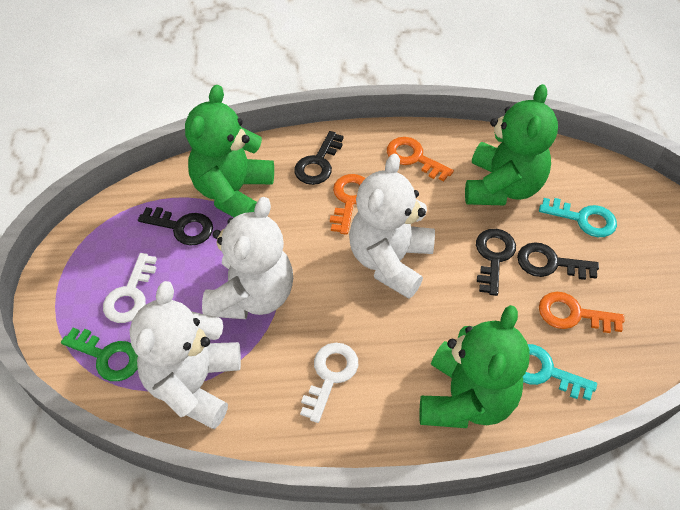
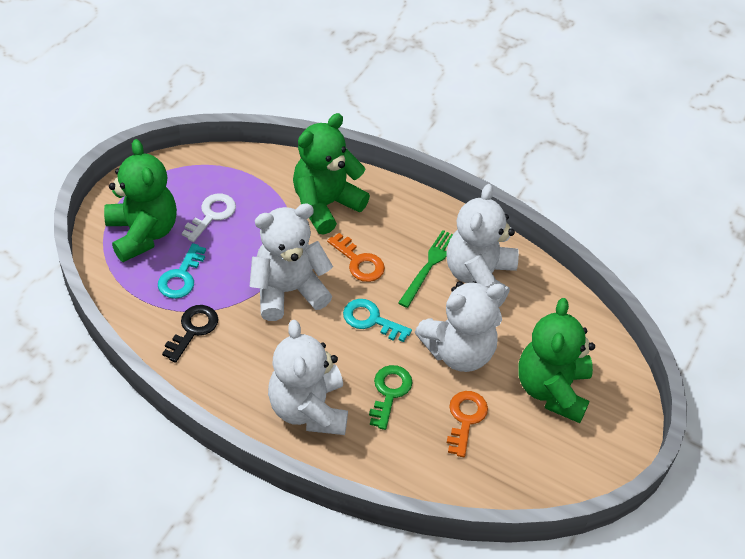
black key: [138,207,213,246] [294,131,344,185] [476,229,516,296] [517,242,599,280] = 4 -> [162,305,218,363] = 1
green fork: none = 0 -> [398,230,453,308] = 1
orange key: [330,174,366,235] [387,137,454,181] [539,292,625,333] = 3 -> [327,233,385,282] [447,391,488,457] = 2
white key: [103,253,157,323] [300,343,358,423] = 2 -> [182,194,236,242] = 1
white teddy bear: [129,281,241,429] [202,197,293,319] [349,154,435,299] = 3 -> [250,204,333,321] [268,320,348,435] [415,281,506,372] [446,184,519,307] = 4

